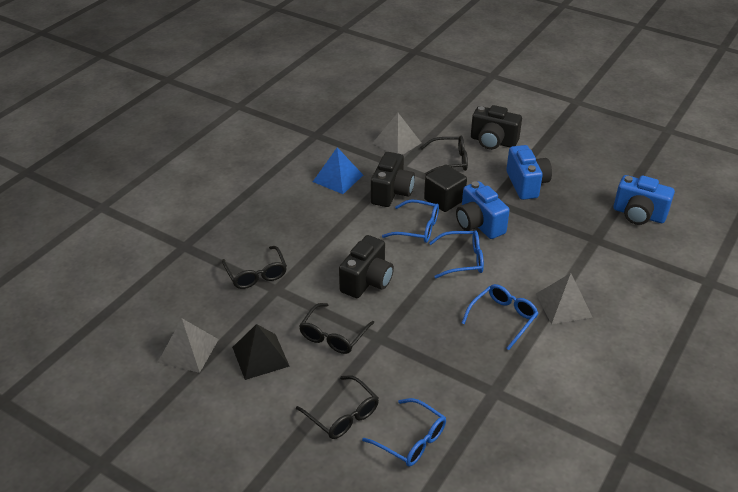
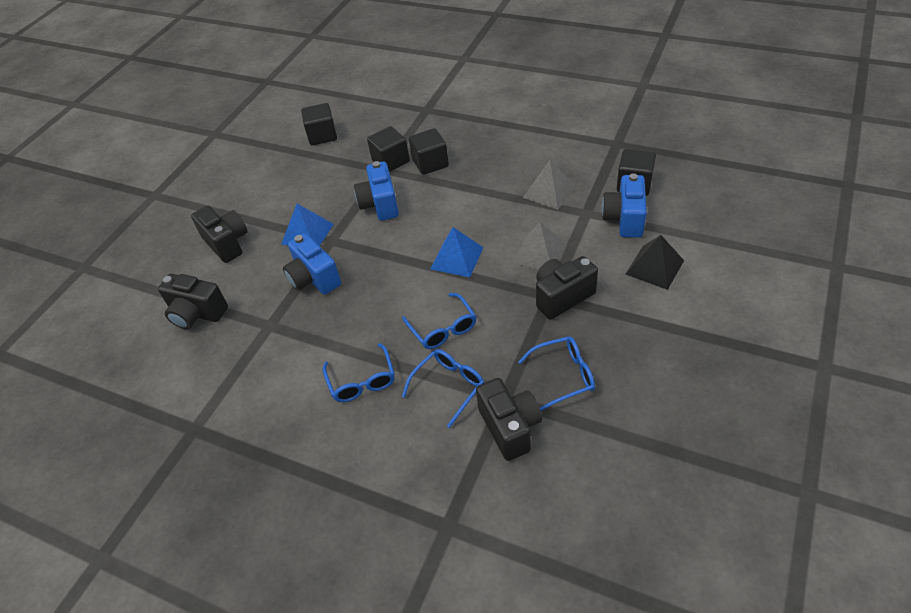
black camera: [339,235,394,298] [371,152,415,207] [471,105,522,150] = 3 -> [158,274,228,329] [191,206,248,263] [476,378,542,461] [536,256,598,320] = 4
black cube: [424,164,467,212] = 1 -> [301,103,337,146] [367,126,410,172] [409,128,449,175] [616,149,656,196] = 4
black glasses: [222,246,287,289] [296,375,379,439] [299,303,374,354] [420,136,468,175] = 4 -> none = 0
blue pyramid: [313,147,363,194] = 1 -> [281,204,334,246] [431,227,484,277] = 2
grey pyramid: [157,318,219,373] [373,113,421,155] [536,273,593,324] = 3 -> [513,222,567,270] [523,160,576,210] = 2

